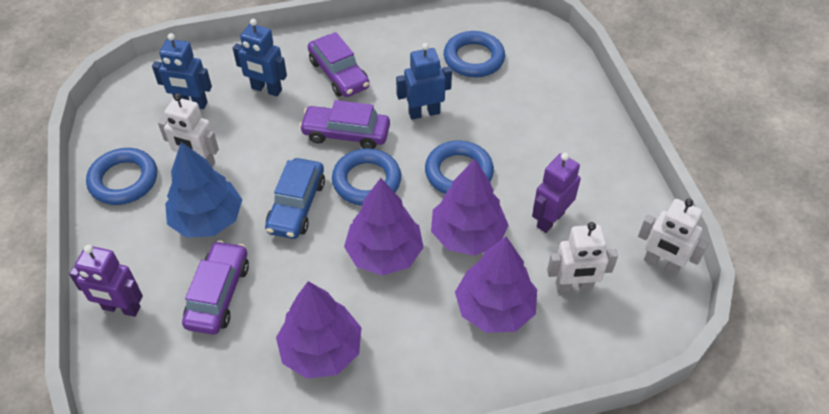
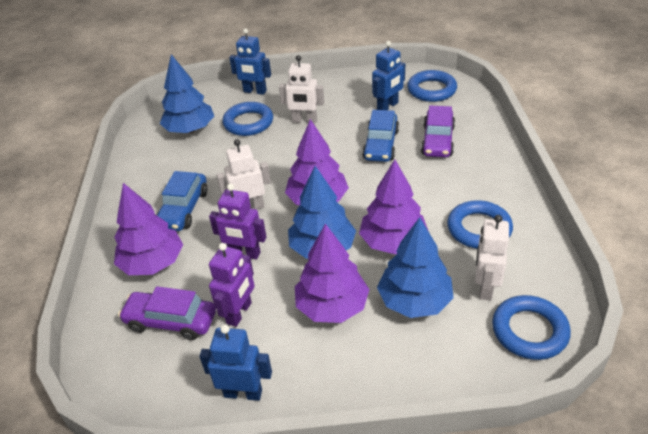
blue car: [265,158,325,239] = 1 -> [156,171,208,231] [362,110,399,162] = 2
blue tree: [165,142,242,238] = 1 -> [160,54,214,133] [288,166,356,259] [377,217,454,318] = 3
purple car: [182,240,249,335] [299,100,390,149] [308,32,370,97] = 3 -> [118,286,216,340] [421,106,455,157] = 2

